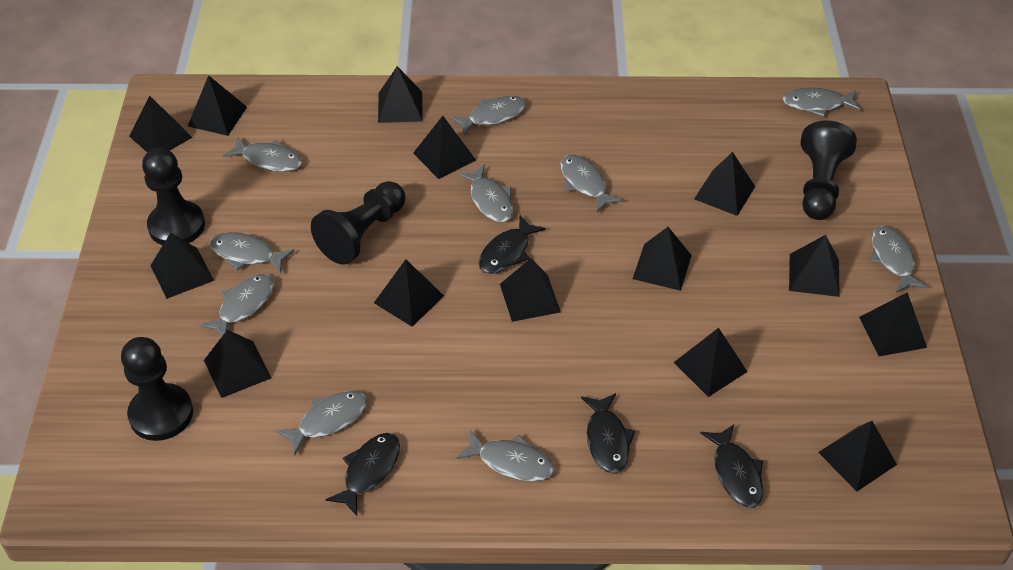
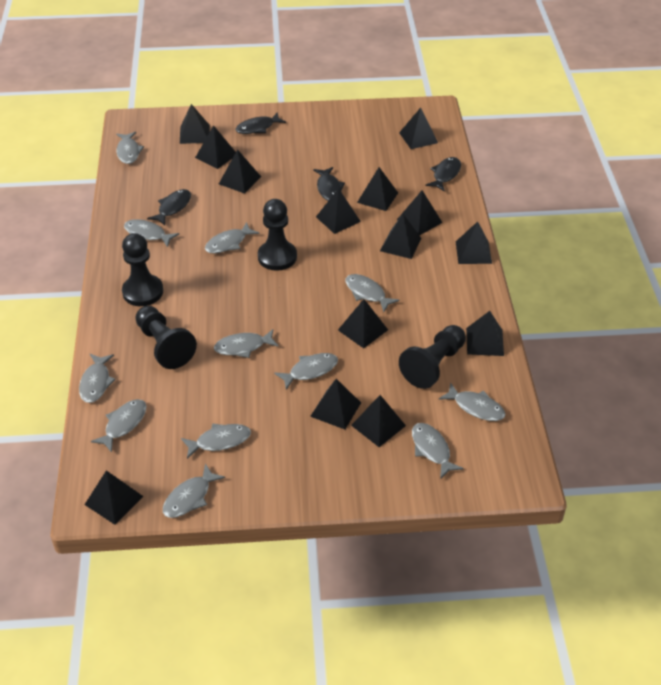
grey fish: [199,274,274,337] [209,232,295,274] [223,137,302,172] [276,391,367,455] [450,96,526,135] [456,429,554,481] [457,164,513,222] [560,155,623,212] [783,88,861,117] [871,226,928,293] = 10 -> [79,354,116,403] [91,399,146,453] [116,132,144,164] [124,219,179,247] [163,463,225,518] [181,423,251,459] [205,222,259,254] [214,329,279,358] [274,353,338,390] [346,274,400,312] [412,423,464,479] [439,383,505,421] = 12

